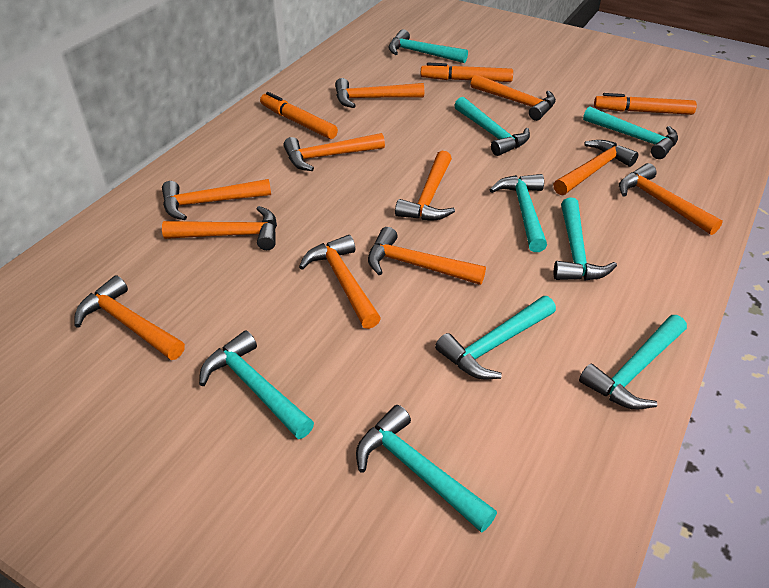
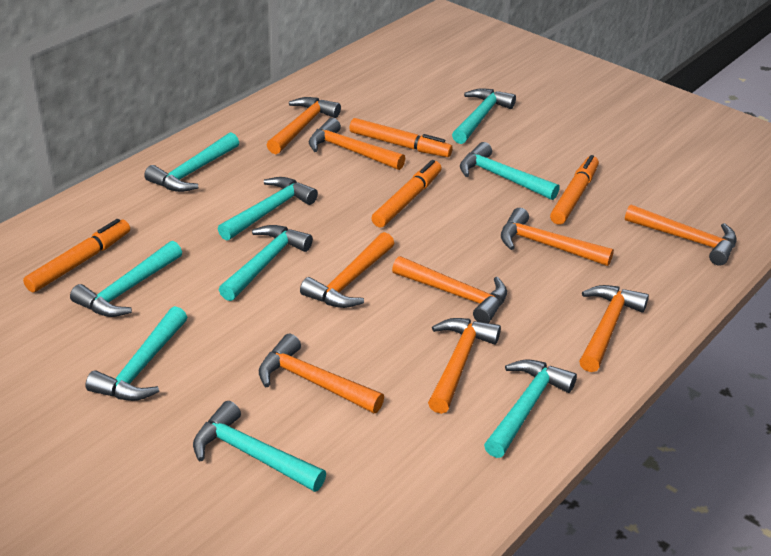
orange hammer: [74,275,185,360] [162,179,271,220] [162,206,277,250] [283,133,385,171] [299,235,381,329] [335,78,424,108] [368,227,486,285] [395,151,455,220] [471,74,556,121] [553,140,639,195] [619,163,723,235] = 11 -> [259,334,384,413] [267,97,341,154] [300,232,394,308] [309,118,405,170] [392,256,507,323] [428,318,501,414] [501,208,614,266] [579,285,649,372] [625,204,736,266] = 9
orange marker: [260,92,338,139] [421,63,513,82] [594,93,697,115] = 3 -> [23,219,130,293] [350,118,453,157] [372,160,442,228] [550,155,599,225] = 4

